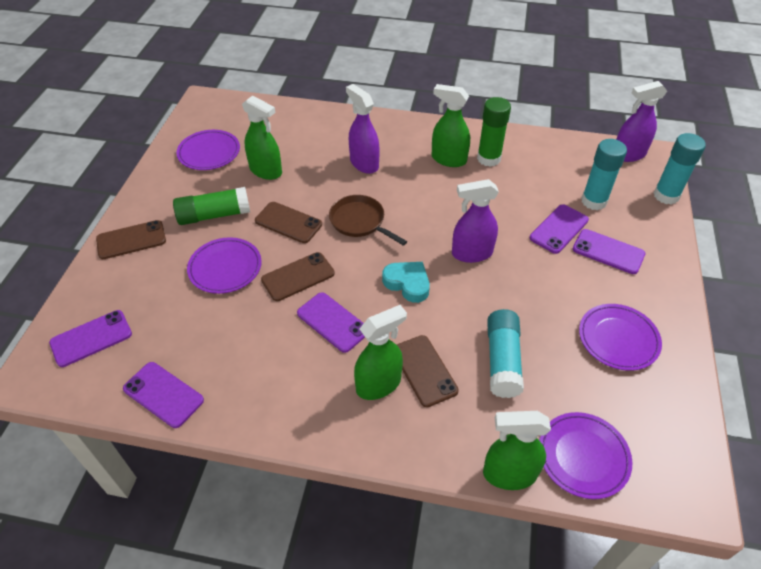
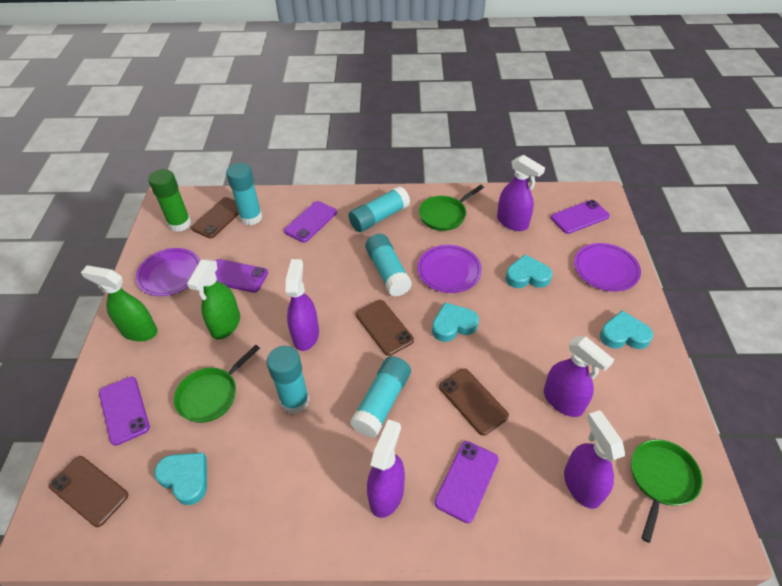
brown pan: [329,195,407,246] = 1 -> none = 0
green glue stick: [173,187,250,225] [477,97,511,167] = 2 -> [148,169,191,232] = 1
green pan: none = 0 -> [174,345,260,423] [419,185,484,231] [631,439,703,543] = 3
green spray bottle: [242,95,282,180] [354,305,407,400] [432,84,470,167] [483,411,551,490] = 4 -> [81,266,157,341] [187,259,240,340] = 2
purple plate: [176,130,240,170] [187,237,262,294] [539,412,632,499] [579,304,662,371] = 4 -> [136,248,200,296] [417,245,482,293] [574,243,641,292] = 3
purple spray bottle: [346,84,380,174] [452,179,499,263] [616,81,667,162] = 3 -> [286,259,319,351] [367,419,405,518] [497,155,545,231] [544,336,614,417] [564,410,625,509] = 5
turquoise glue stick: [487,309,524,398] [581,139,627,210] [654,133,706,204] = 3 -> [226,163,262,225] [267,346,310,414] [348,186,410,232] [350,356,411,438] [365,234,412,297] = 5
turquoise heart: [382,262,430,303] = 1 -> [154,453,207,505] [432,302,479,342] [505,254,552,288] [600,311,653,349] = 4

